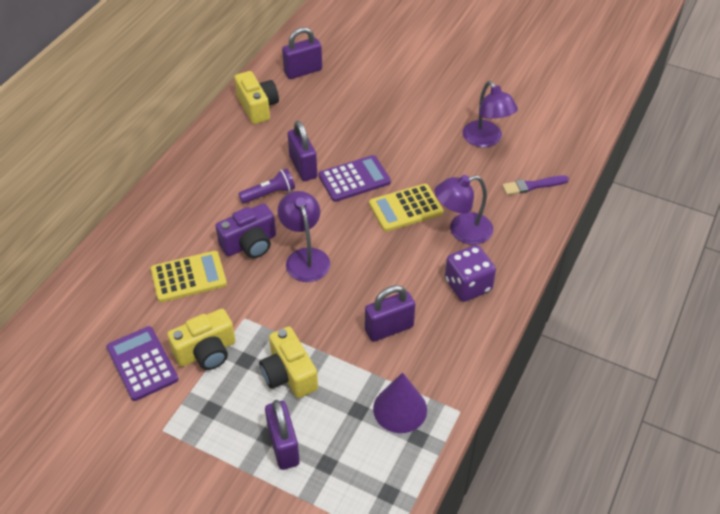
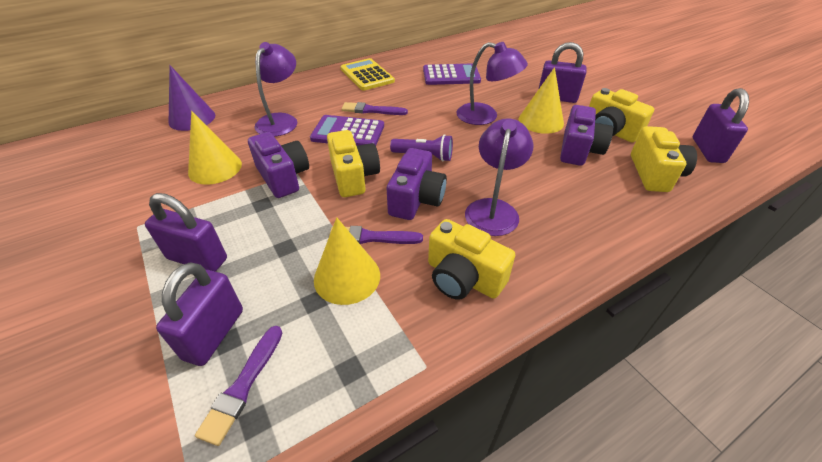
purple brush: [502,175,569,195] = 1 -> [195,326,282,446] [329,226,423,244] [341,102,408,115] = 3
purple camera: [216,203,276,258] = 1 -> [248,132,309,198] [387,148,447,220] [560,105,613,166] = 3
purple dice: [445,245,496,302] = 1 -> none = 0
yellow calculator: [151,251,227,302] [369,184,443,232] = 2 -> [341,58,395,90] = 1
yellow camera: [167,309,236,370] [234,71,279,124] [259,326,318,398] = 3 -> [327,130,380,197] [428,219,515,300] [589,88,654,142] [631,126,697,192] = 4
yellow cone: none = 0 -> [188,111,242,185] [314,217,380,305] [518,67,564,134] = 3

